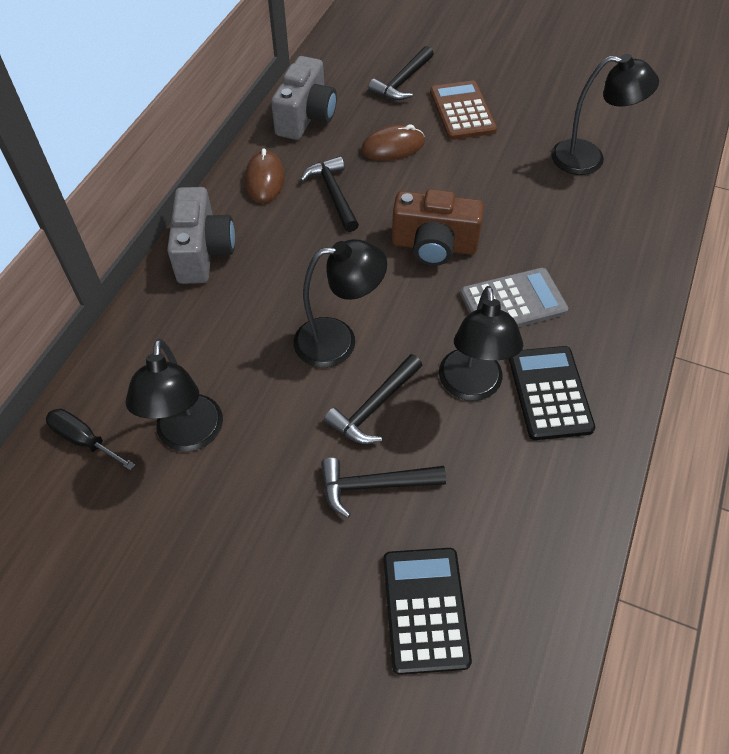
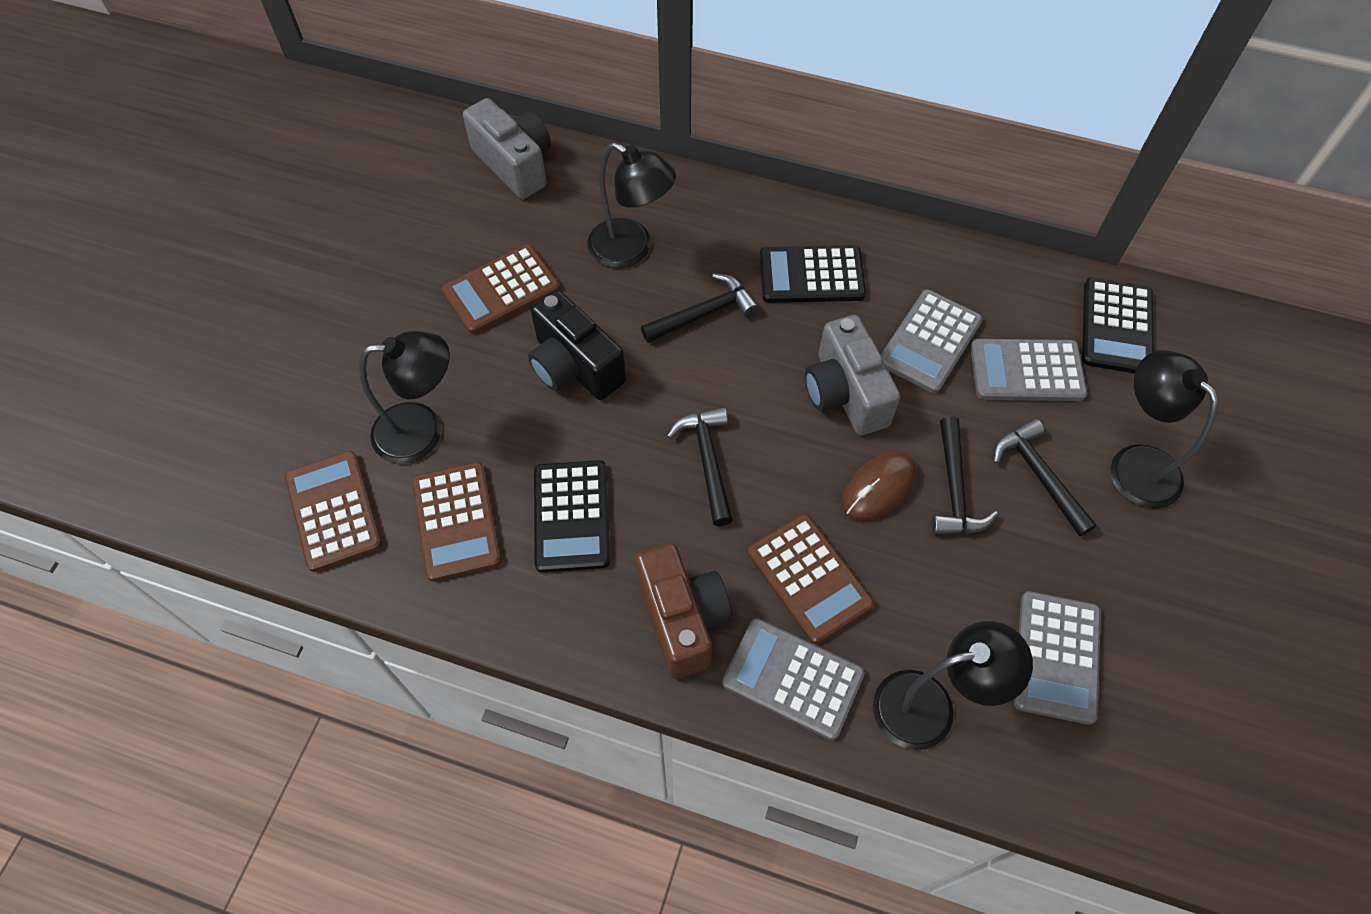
black calculator: [383,548,472,675] [509,346,595,440] = 2 -> [534,460,610,573] [760,245,866,303] [1082,278,1153,373] = 3
black camera: none = 0 -> [528,290,626,400] = 1
black screwdriver: [46,409,135,471] = 1 -> none = 0
brown calculator: [430,81,497,140] = 1 -> [285,451,382,572] [412,462,501,581] [442,244,560,334] [748,514,874,644] = 4
brown mouse: [245,148,285,203] [361,125,425,161] = 2 -> [841,452,917,521] = 1
grey calculator: [460,268,568,327] = 1 -> [722,618,865,740] [881,290,983,393] [970,339,1087,401] [1014,591,1101,725] = 4

